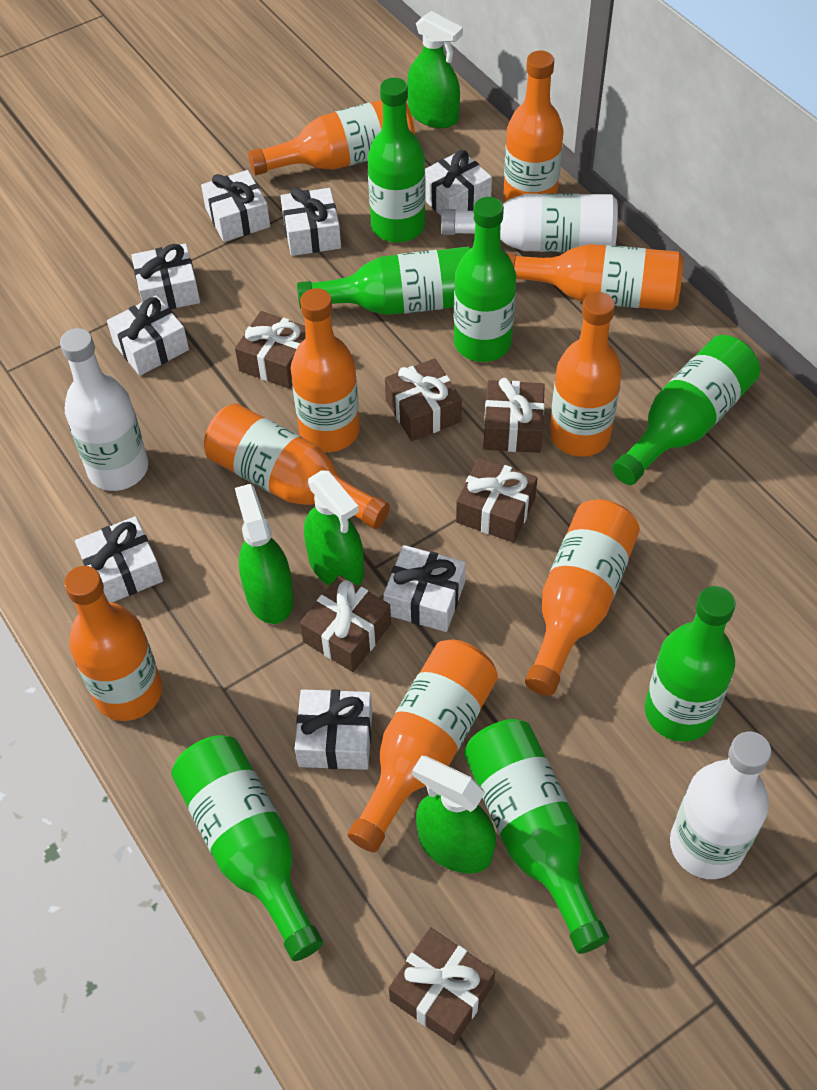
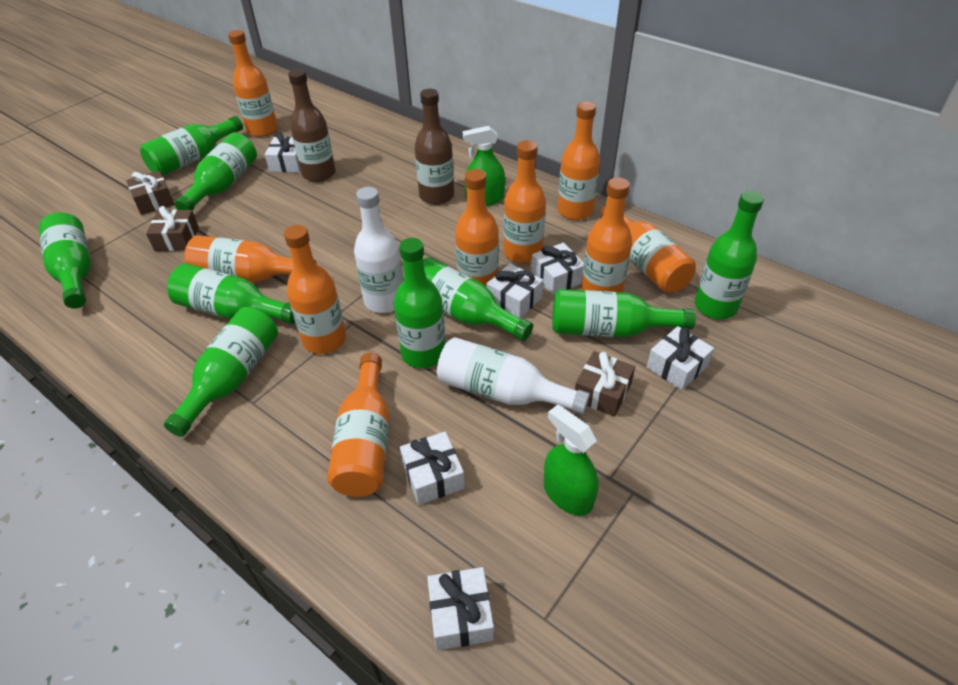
brown bottle: none = 0 -> [288,69,336,182] [415,89,454,205] = 2
brown gift: [235,311,306,389] [300,575,391,672] [385,358,462,441] [389,927,495,1045] [456,457,538,543] [483,378,545,453] = 6 -> [126,171,174,215] [146,206,199,251] [575,351,635,417] = 3
green bottle: [171,735,323,961] [297,246,471,315] [367,78,426,243] [454,197,516,362] [464,719,609,954] [612,335,760,485] [645,586,736,742] = 7 -> [39,212,91,309] [140,116,243,176] [164,307,278,437] [167,263,295,324] [175,133,257,210] [393,238,445,368] [423,257,533,341] [552,289,696,338] [695,191,764,319] = 9
green spray bottle: [235,484,294,624] [304,470,364,586] [407,11,463,128] [412,756,496,873] = 4 -> [463,126,505,206] [544,405,599,516] = 2
white bottle: [60,328,148,491] [441,193,618,252] [670,732,772,879] = 3 -> [354,187,403,313] [437,337,590,415] = 2
white gift: [75,516,163,602] [107,295,189,376] [131,243,200,310] [201,170,270,242] [280,188,341,256] [295,689,372,770] [383,545,466,632] [425,150,492,215] = 8 -> [265,132,300,172] [400,431,465,505] [427,567,494,650] [487,263,543,318] [531,243,584,295] [647,326,714,390] = 6

